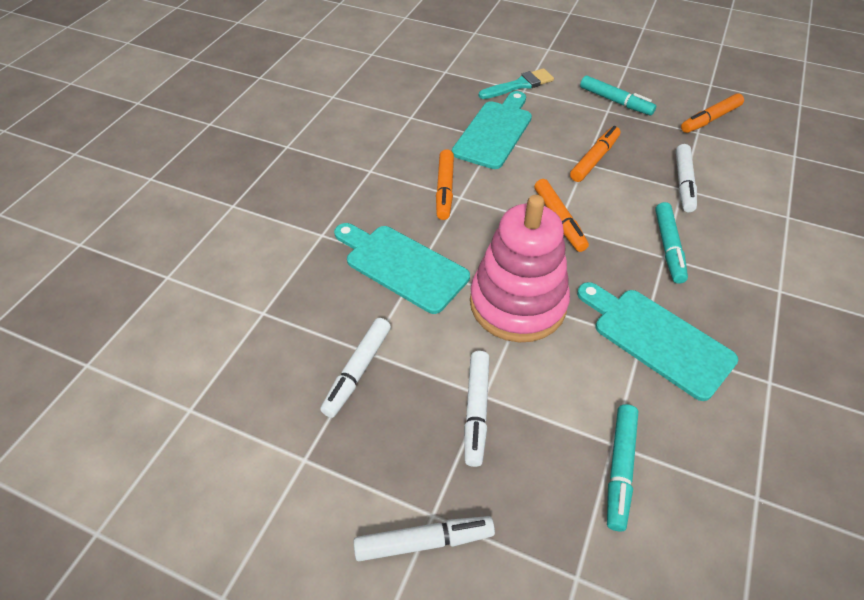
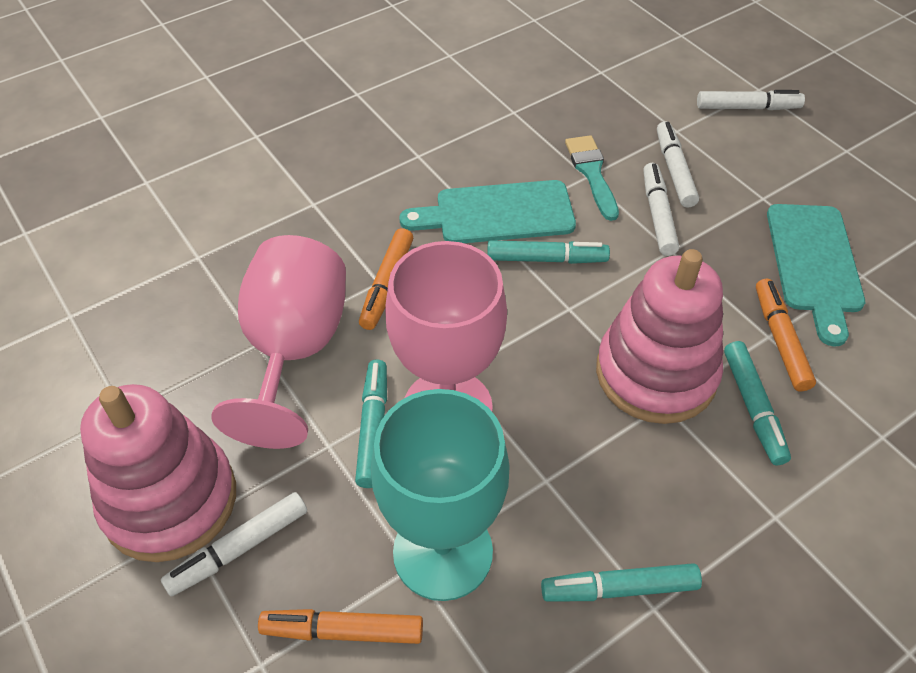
orange marker: [436,149,454,220] [534,179,589,252] [570,126,620,182] [681,93,744,133] = 4 -> [258,609,423,644] [359,228,413,330] [756,279,816,391] = 3
pink goblet: none = 0 -> [211,235,346,449] [385,241,507,411] = 2
pink stacking toy: [470,195,570,343] = 1 -> [80,384,236,562] [596,249,723,424] = 2
turquoise cutting board: [334,223,470,314] [452,91,532,169] [577,282,738,401] = 3 -> [399,180,576,243] [767,204,865,347] = 2
turquoise goblet: none = 0 -> [371,389,510,601] = 1
turquoise marker: [580,75,656,115] [607,404,639,531] [655,202,688,284] = 3 -> [355,359,387,488] [487,240,610,264] [541,563,702,602] [724,341,791,465] = 4

